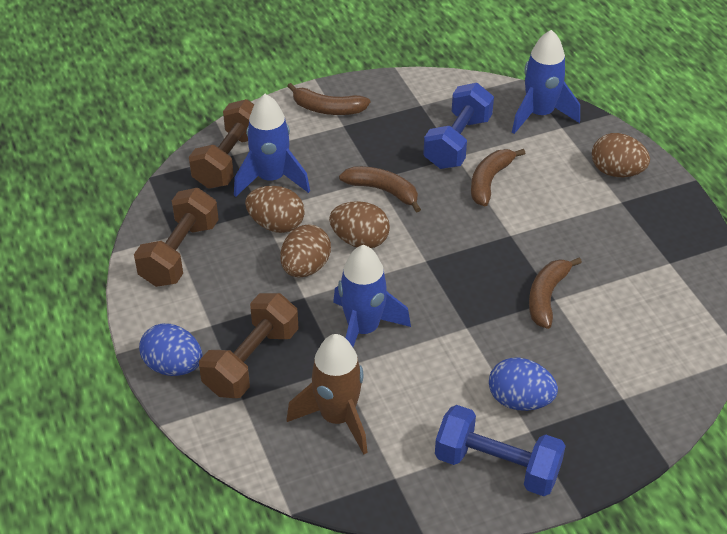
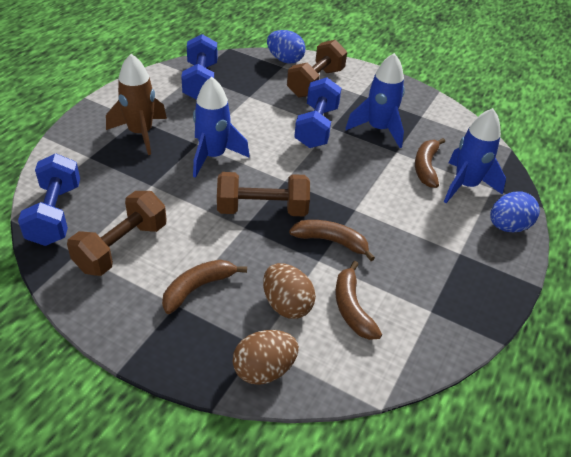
blue dumbbell: [423,83,494,169] [435,405,566,496] = 2 -> [18,153,80,246] [181,34,217,100] [294,77,342,148] = 3
brown egg: [245,186,305,233] [280,225,331,277] [329,201,390,248] [592,133,650,177] = 4 -> [233,330,299,385] [263,263,316,319] = 2

